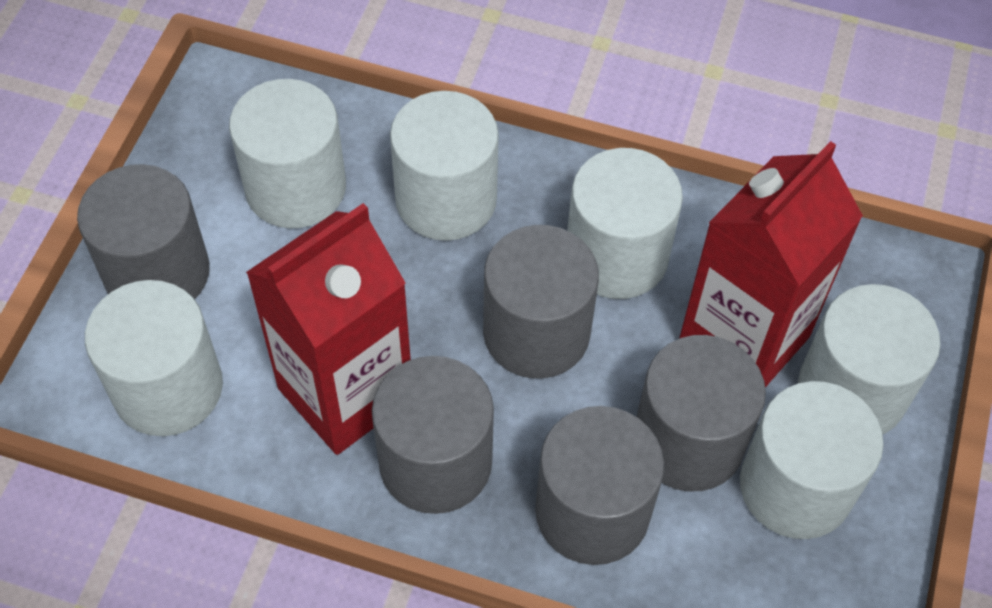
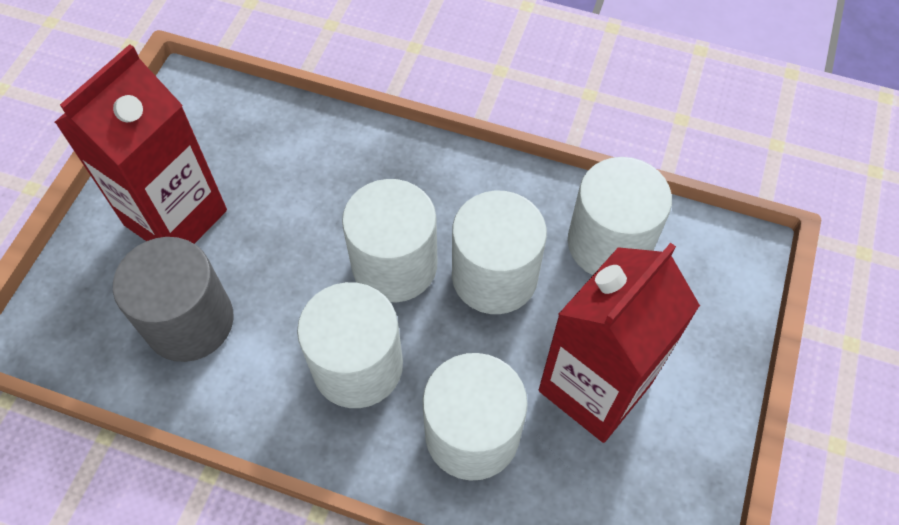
grey cylinder: [77,164,210,299] [372,356,494,514] [483,225,599,379] [535,406,664,565] [636,335,766,492] = 5 -> [113,237,234,362] = 1
white cylinder: [85,280,223,436] [229,79,346,228] [390,91,499,241] [567,148,683,299] [740,381,884,539] [798,284,941,434] = 6 -> [297,282,403,408] [342,179,438,302] [423,353,528,481] [452,191,547,314] [568,157,672,275] = 5

